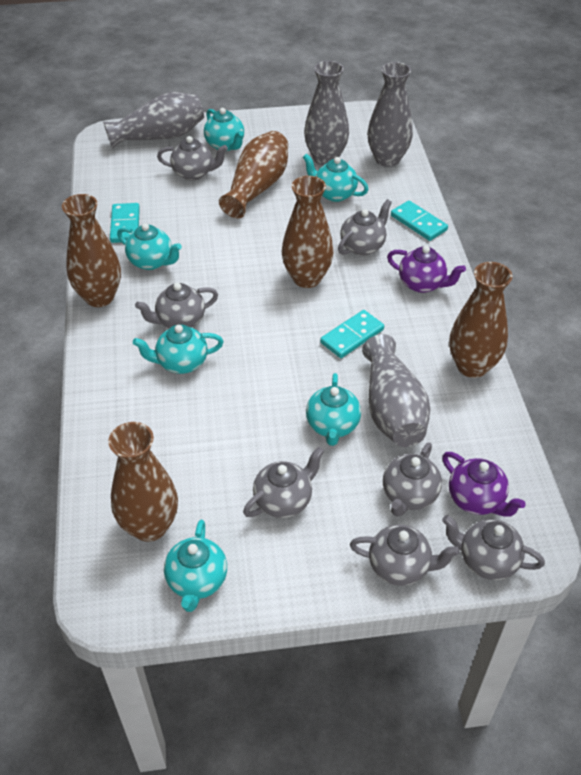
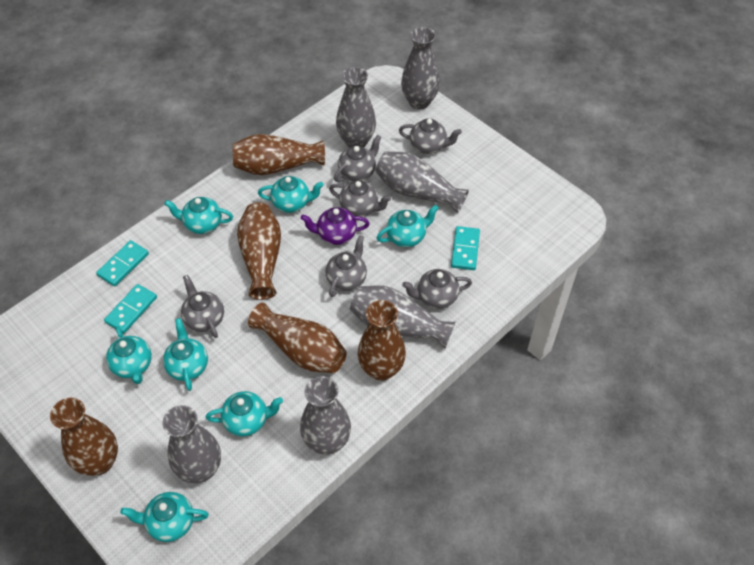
grey teapot: [135,283,218,328] [157,136,228,181] [243,447,324,518] [338,199,392,256] [350,524,460,586] [383,442,442,517] [442,515,545,580] = 7 -> [181,275,224,338] [325,235,367,297] [329,180,391,217] [334,135,381,182] [399,118,462,154] [402,269,472,309] = 6
grey vase: [103,92,204,148] [304,61,349,165] [362,334,430,447] [368,62,413,167] = 4 -> [163,405,221,483] [300,376,351,455] [336,67,376,148] [350,285,455,348] [375,152,469,213] [401,27,440,109] = 6
purple teapot: [387,245,466,293] [442,452,526,517] = 2 -> [301,207,370,245] = 1
turquoise teapot: [117,223,182,270] [133,324,223,374] [164,520,227,612] [204,108,244,151] [303,153,369,202] [306,373,361,446] = 6 -> [106,326,152,384] [120,492,209,542] [163,318,208,391] [164,197,233,234] [206,391,283,436] [258,176,324,213] [377,205,439,247] = 7

